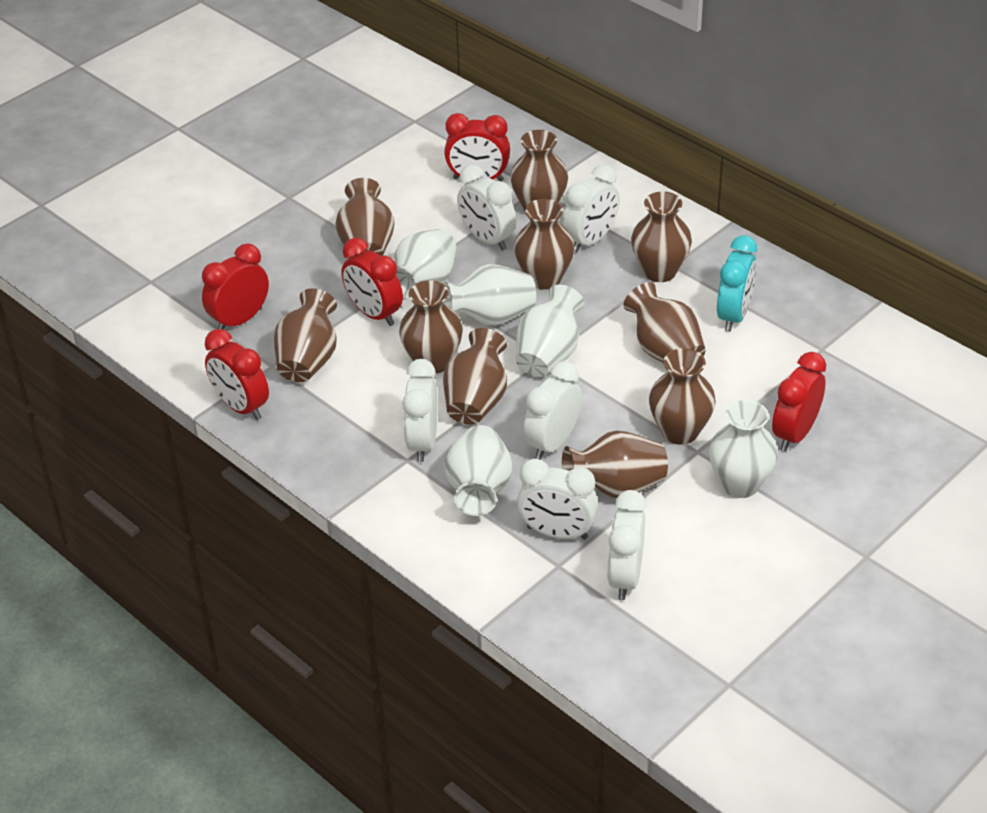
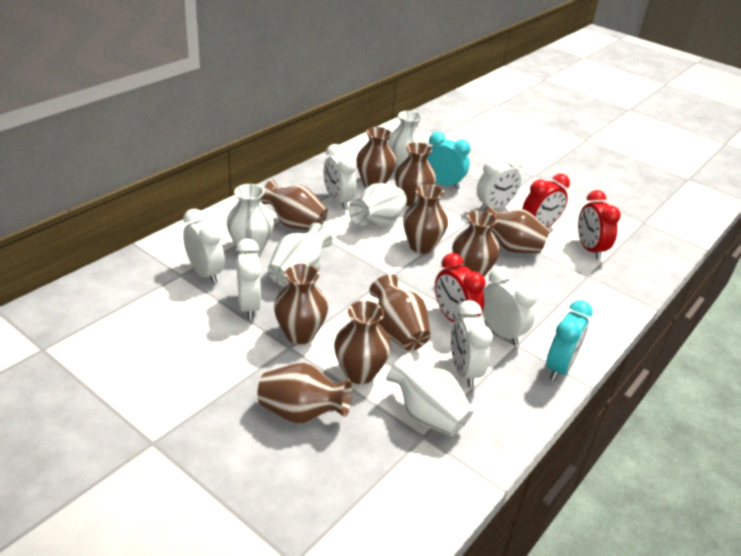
red clock: [202,243,269,330] [205,329,269,420] [341,238,403,326] [444,113,510,181] [772,352,826,451] = 5 -> [435,253,485,323] [522,174,570,227] [578,190,621,259] = 3
turquoise clock: [717,236,757,332] = 1 -> [427,132,471,190] [546,300,593,381] = 2

